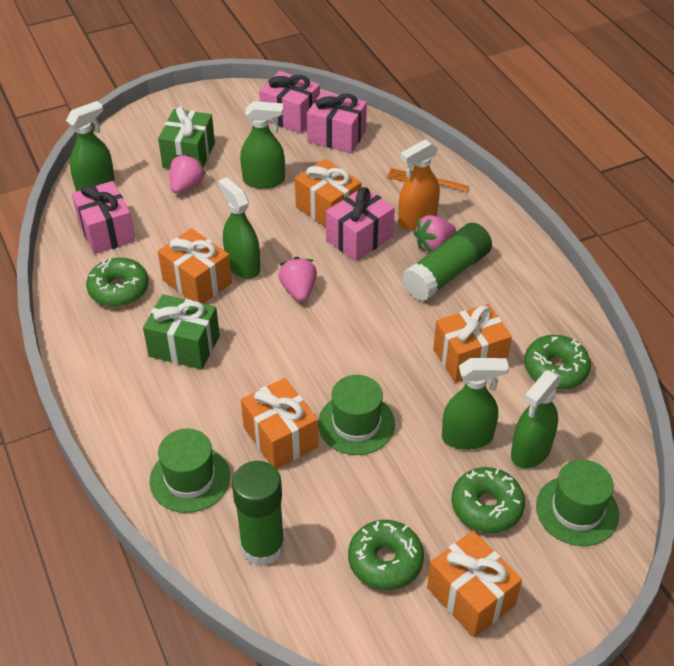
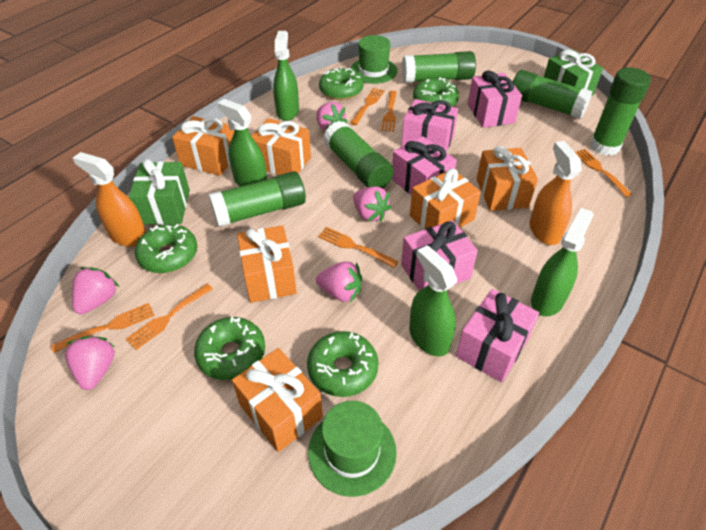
green donut: [86,258,149,307] [348,520,424,590] [452,467,525,533] [524,335,591,390] = 4 -> [135,224,197,273] [194,317,265,380] [307,331,379,397] [319,67,363,100] [413,77,459,107] = 5
green glue stick: [232,461,285,566] [402,223,492,301] = 2 -> [209,171,306,227] [323,121,394,189] [402,51,476,83] [513,70,592,119] [590,67,651,156] = 5
green hat: [149,428,230,513] [318,375,395,455] [536,460,619,546] = 3 -> [308,401,397,497] [350,35,398,84] = 2
green spray bottle: [66,101,115,192] [218,177,260,279] [240,101,285,189] [442,358,509,450] [511,370,562,468] = 5 -> [217,99,267,186] [273,31,299,121] [409,245,457,356] [531,208,593,317] = 4
orange fork: [387,168,469,192] = 1 -> [51,303,155,353] [125,284,213,350] [318,227,399,268] [350,88,385,125] [381,91,397,132] [575,149,633,197] = 6
orange gift: [158,228,232,304] [241,378,318,469] [295,159,362,227] [427,531,522,638] [433,304,512,383] = 5 -> [172,116,234,176] [232,348,323,452] [237,225,297,303] [251,118,311,175] [410,169,481,230] [477,146,538,211] = 6
orange spray bottle: [398,139,440,230] = 1 -> [73,152,146,247] [530,141,582,245] = 2
pink gift: [72,181,135,254] [259,71,320,133] [307,91,367,153] [326,187,395,261] = 4 -> [392,136,457,195] [401,99,458,152] [401,220,478,291] [456,289,539,382] [468,70,522,128] = 5
pink strawberry: [170,154,206,194] [278,257,317,302] [414,215,456,252] = 3 -> [65,336,115,390] [72,267,119,314] [316,102,347,131] [316,262,362,302] [353,186,391,222] = 5

